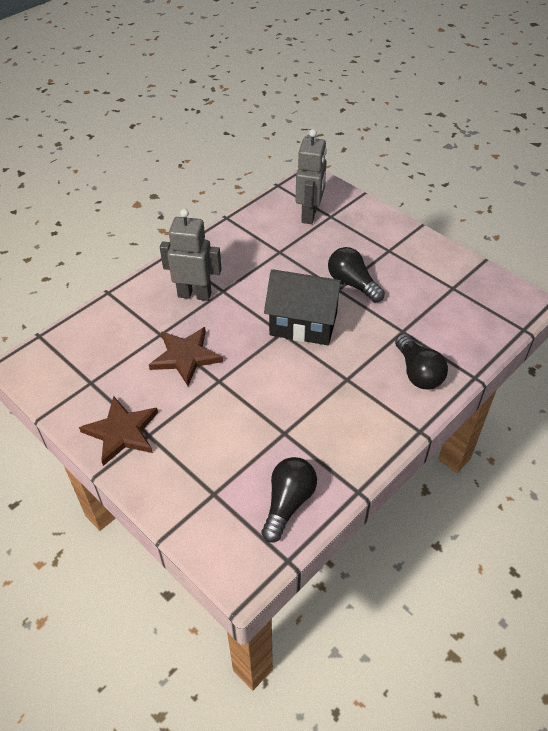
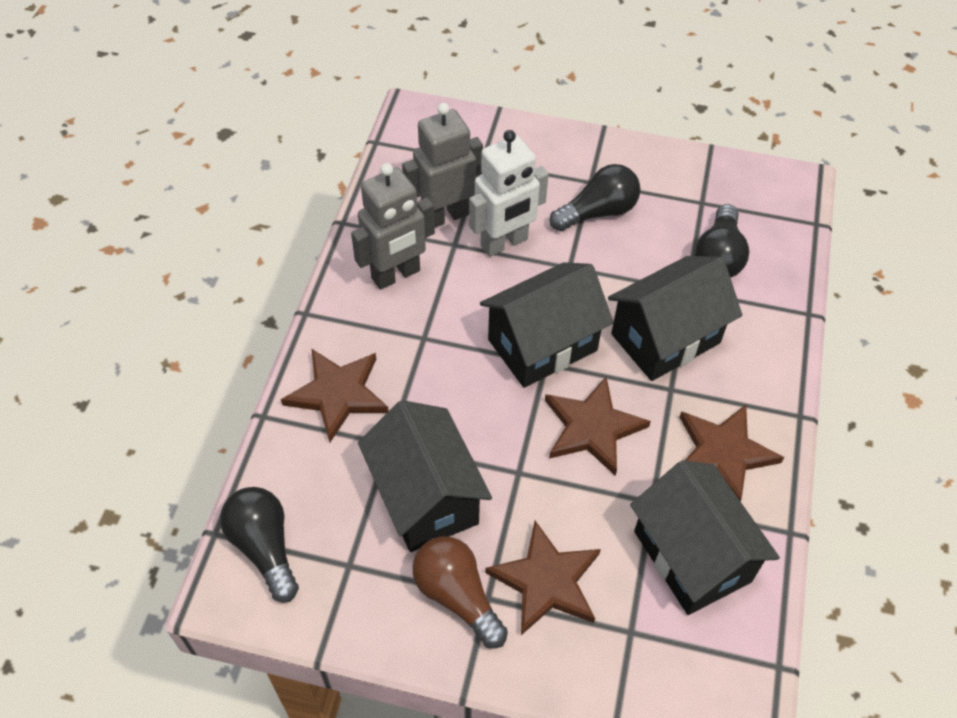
black house: [264,269,344,345] = 1 -> [358,400,492,552] [480,262,614,388] [608,256,742,381] [630,460,780,615] = 4
brown light bulb: none = 0 -> [413,536,508,648] = 1
brown star: [79,396,158,466] [149,327,223,386] = 2 -> [281,348,389,442] [485,521,601,635] [545,377,651,476] [679,405,784,502] = 4
white robot: none = 0 -> [469,130,549,257] = 1

